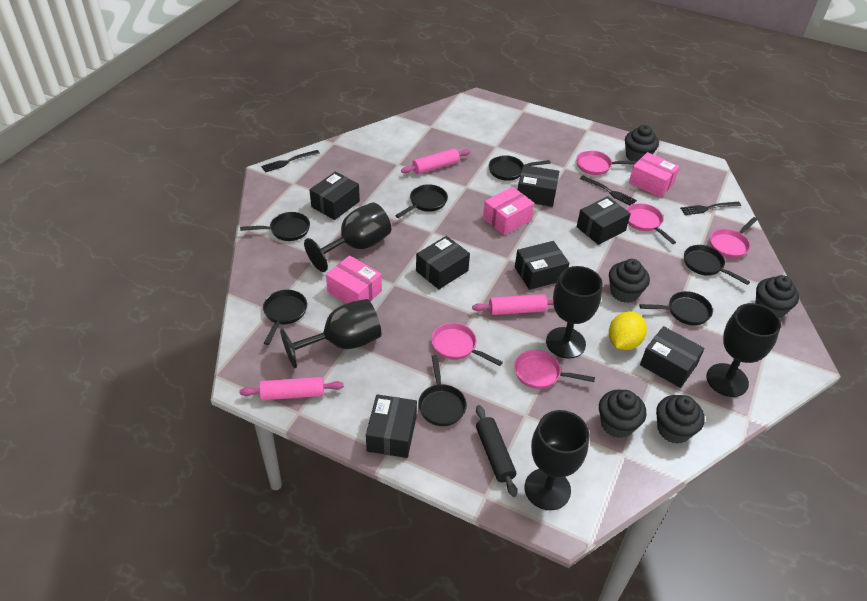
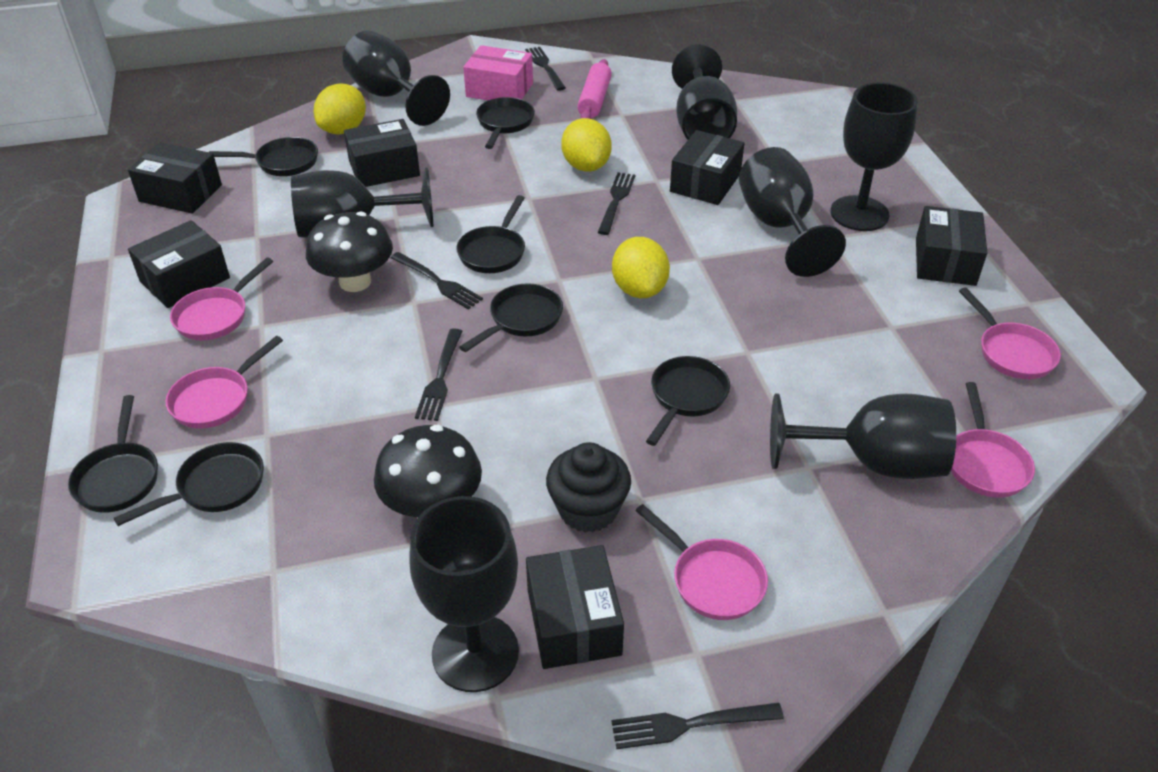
black box: [310,171,360,220] [366,394,417,458] [416,236,470,289] [515,241,569,290] [518,165,560,207] [577,196,631,245] [640,326,705,388] = 7 -> [128,142,222,213] [128,220,230,308] [344,119,420,187] [526,545,624,669] [670,130,745,205] [916,206,987,286] = 6
black cupcake: [599,390,646,438] [609,259,650,303] [625,125,659,161] [656,395,705,444] [755,275,799,318] = 5 -> [546,442,631,533] = 1
black fork: [261,150,320,173] [580,176,637,205] [680,202,741,215] = 3 -> [390,252,483,310] [415,328,462,421] [525,47,566,91] [598,172,635,235] [611,702,784,749] = 5
black goblet: [280,299,381,368] [304,202,391,272] [525,410,589,510] [546,266,603,359] [706,303,781,397] = 5 -> [291,167,433,238] [343,30,450,126] [409,496,519,692] [672,44,737,140] [739,147,846,277] [770,393,956,479] [830,82,918,231] = 7
black mushroom: none = 0 -> [306,212,393,292] [374,425,482,518] = 2
black rolling pin: [476,405,517,497] = 1 -> none = 0
pink box: [326,255,382,303] [483,187,534,235] [629,152,680,198] = 3 -> [463,45,533,100] = 1
pink rolling pin: [239,377,344,400] [401,148,470,174] [472,294,553,315] = 3 -> [577,59,612,119] = 1
yellow lemon: [609,311,647,350] = 1 -> [314,84,366,134] [561,118,612,172] [612,237,670,298] = 3

